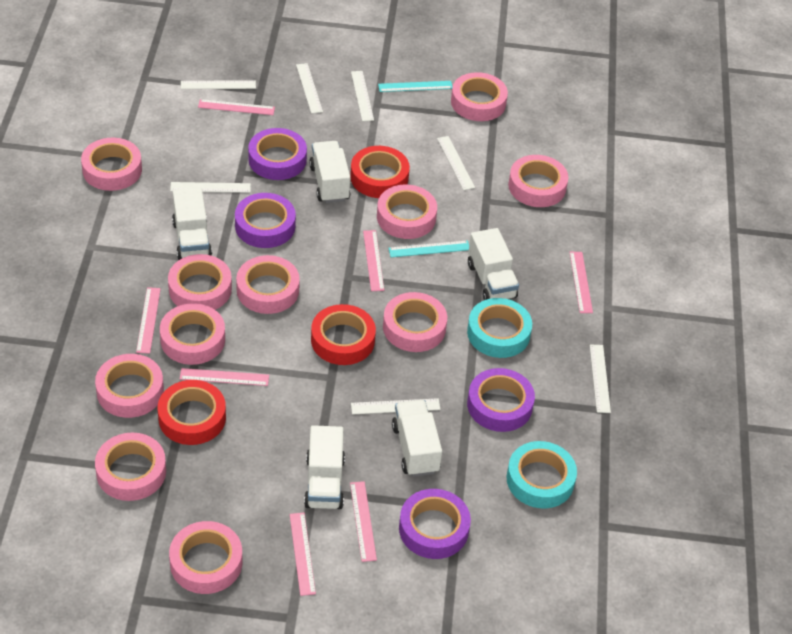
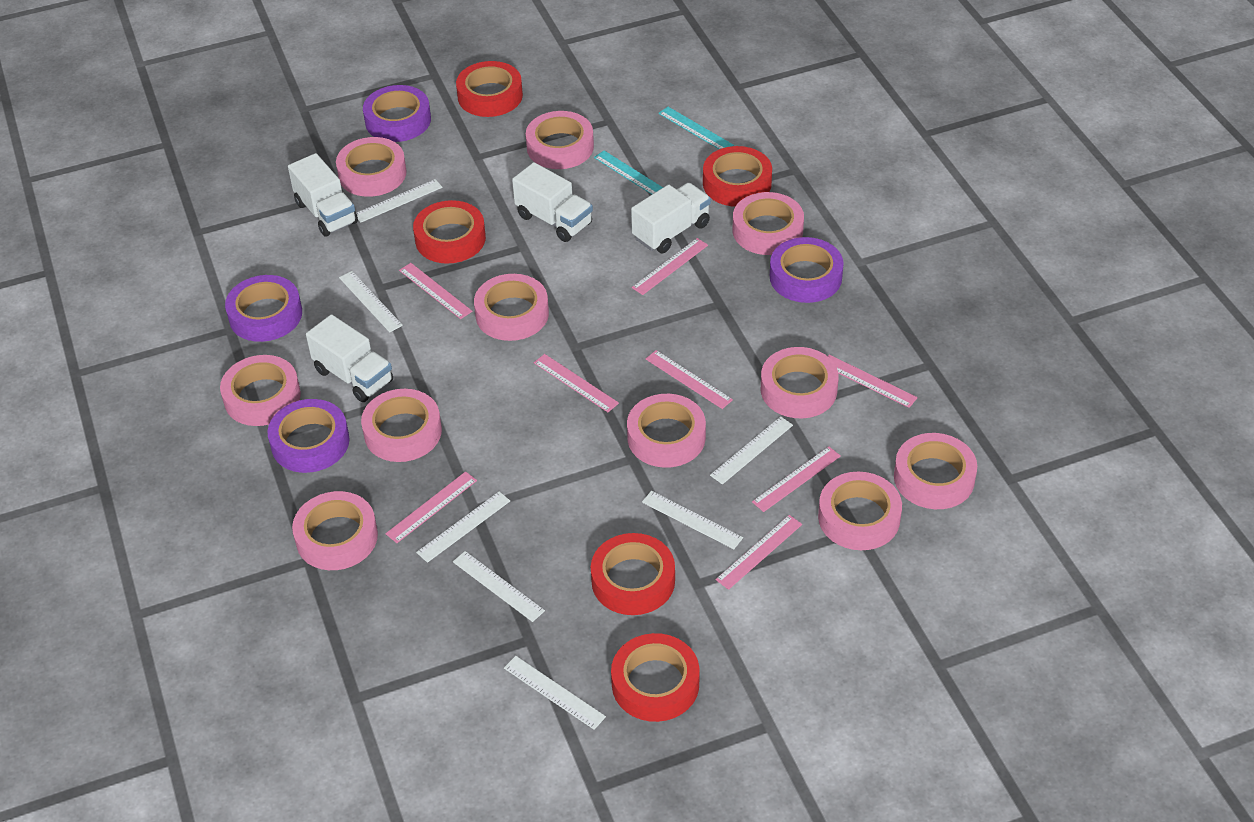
pink ruler: [136,287,161,354] [180,368,269,386] [198,99,275,115] [290,513,316,596] [350,481,377,562] [363,230,384,291] [570,252,593,313] = 7 -> [385,471,477,543] [399,263,473,319] [534,354,619,412] [632,238,708,295] [646,350,733,409] [715,515,802,590] [752,447,841,512] [828,355,918,408] = 8
red tape: [158,380,226,445] [311,304,376,365] [350,146,410,198] = 3 -> [413,200,486,264] [456,61,523,117] [591,533,675,615] [611,633,700,722] [703,146,772,207] = 5
turquoise tape: [467,298,532,358] [506,441,577,508] = 2 -> none = 0
white truck: [172,188,212,260] [304,425,345,509] [309,141,351,203] [392,400,442,477] [468,228,519,300] = 5 -> [288,153,358,236] [306,314,393,402] [512,162,593,242] [631,183,711,253] = 4

